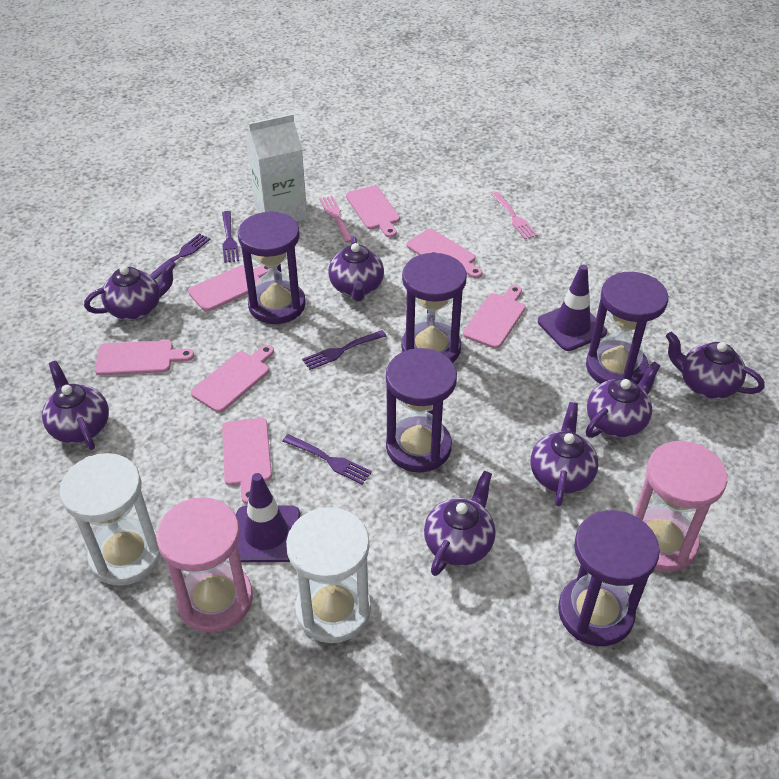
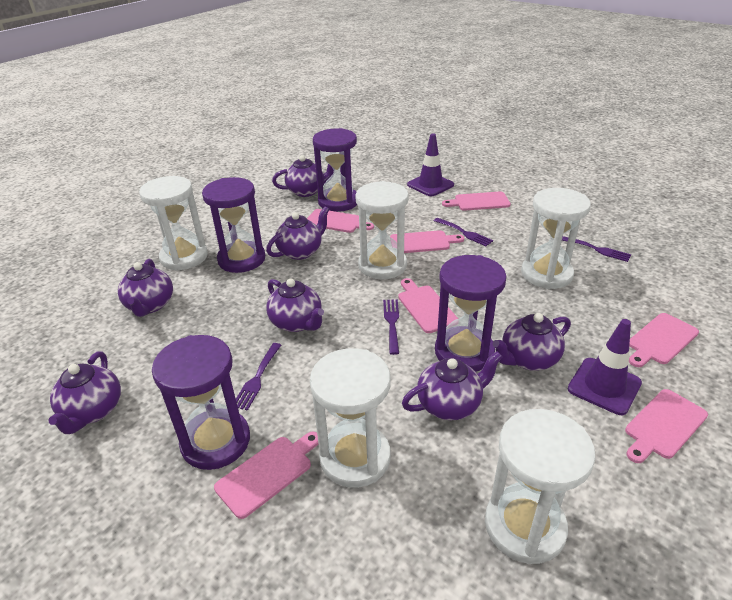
pink fork: [319,196,352,243] [491,192,538,239] = 2 -> none = 0
pink hourglass: [156,497,253,633] [634,441,727,572] = 2 -> none = 0
purple hourglass: [238,211,306,324] [386,348,457,472] [401,252,467,363] [558,510,660,646] [586,272,668,385] = 5 -> [152,335,250,470] [202,177,265,273] [313,128,357,212] [435,255,507,372] = 4
white carton: [246,113,307,222] = 1 -> none = 0
white hourglass: [60,453,161,586] [286,507,371,643] = 2 -> [139,176,208,271] [310,348,391,488] [355,181,409,279] [485,409,596,564] [521,188,591,289] = 5

